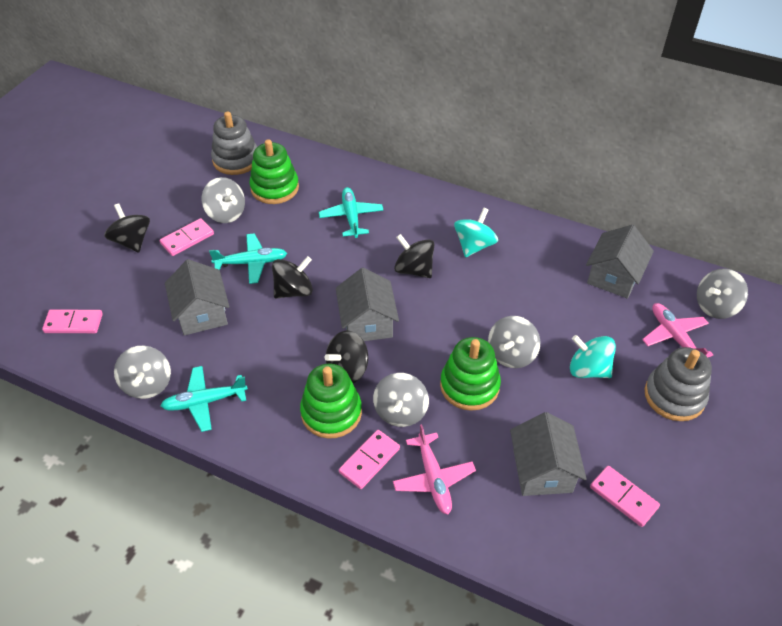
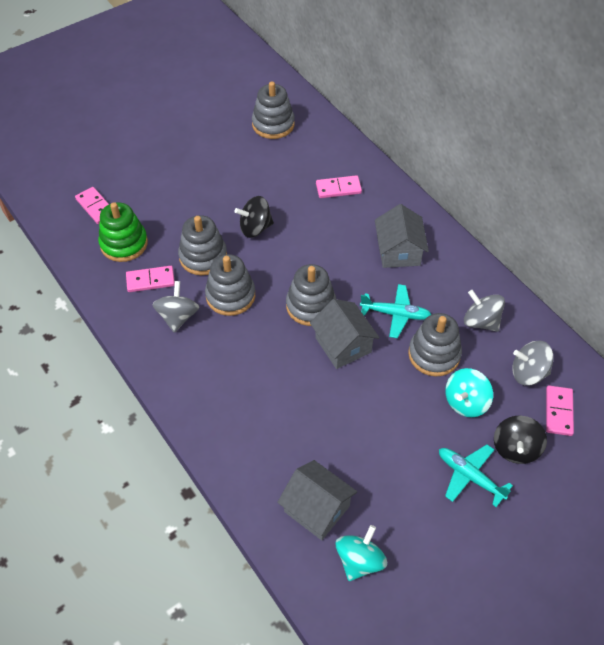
black spinning top: [104,203,150,253] [272,256,313,298] [325,331,368,383] [394,234,434,278] = 4 -> [234,196,274,238] [494,416,547,464] = 2
green stacking toy: [249,139,299,204] [300,364,362,439] [440,337,501,411] = 3 -> [98,202,148,262] = 1
grey house: [165,259,230,335] [336,268,399,341] [510,412,587,496] [586,225,654,299] = 4 -> [277,460,357,540] [310,299,380,369] [375,204,429,268] = 3
grey spinning top: [114,346,171,399] [202,177,245,223] [373,373,429,427] [488,316,540,368] [697,268,748,319] = 5 -> [152,281,199,333] [464,290,505,332] [512,341,554,386] = 3
grey stacking toy: [211,111,257,175] [645,347,712,421] = 2 -> [178,215,227,275] [205,254,255,316] [252,81,295,139] [286,264,336,326] [408,313,462,377] = 5
pink plane: [393,424,476,514] [642,303,713,357] = 2 -> none = 0
turquoise plane: [161,366,248,432] [209,233,287,284] [319,187,383,238] = 3 -> [360,284,431,338] [439,444,513,507] = 2

